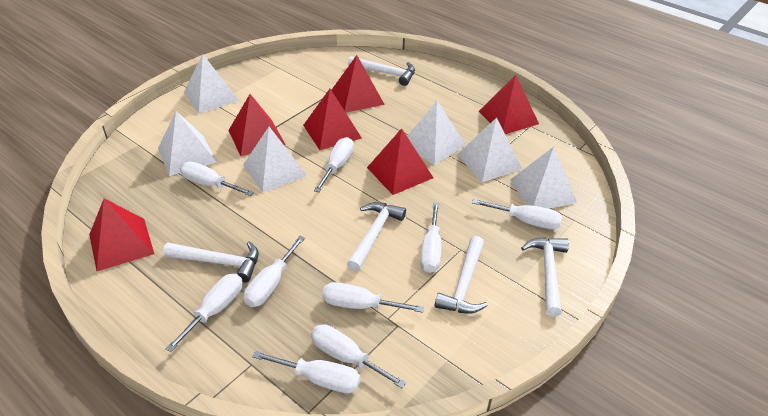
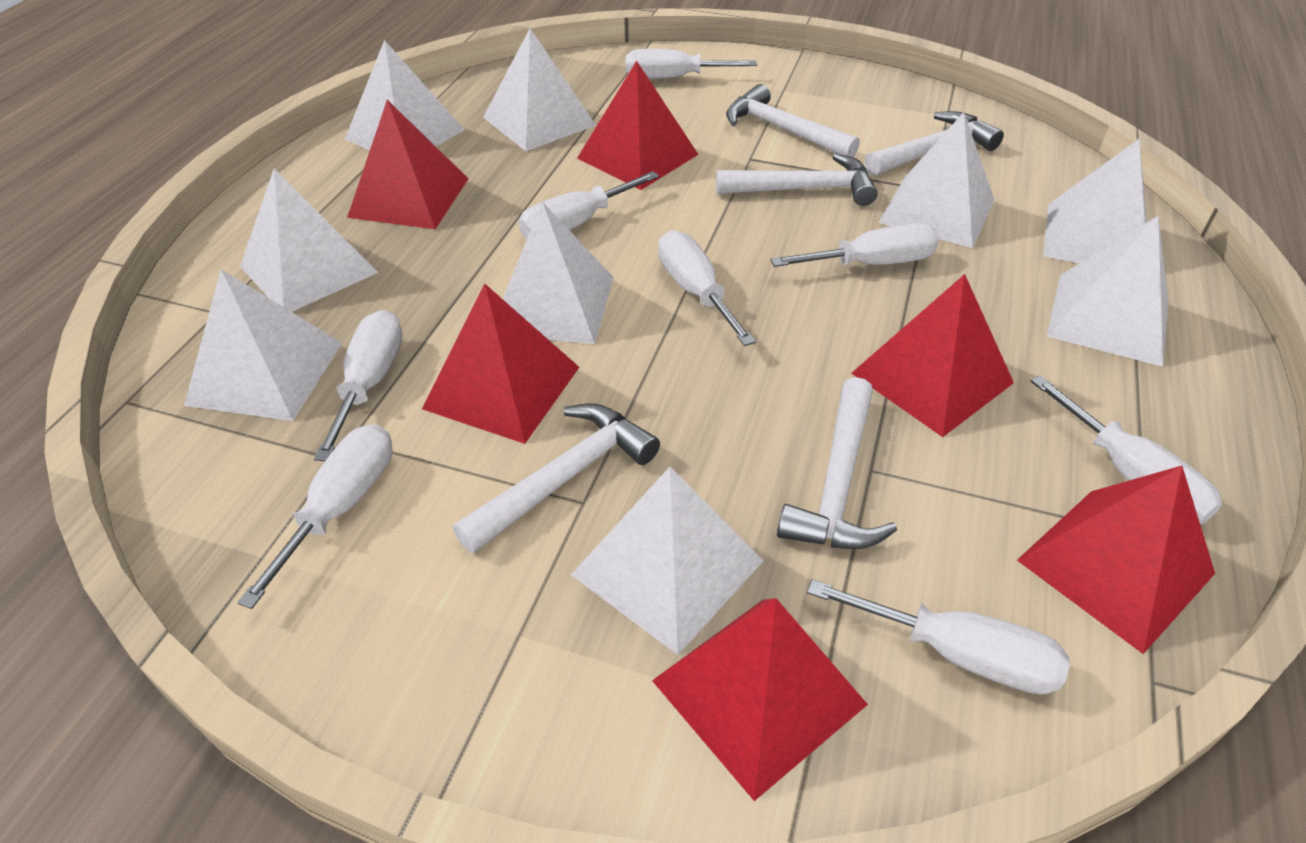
white pyramid: [158,111,217,176] [184,54,239,114] [243,127,307,193] [407,101,466,165] [457,117,522,182] [510,147,577,209] = 6 -> [184,269,342,421] [240,168,378,312] [345,40,464,150] [483,28,596,151] [503,202,613,344] [571,467,763,655] [878,112,994,248] [1043,139,1147,263] [1047,216,1168,367] = 9
white screwdriver: [165,274,243,352] [180,162,254,196] [244,236,305,307] [253,351,360,394] [311,325,406,388] [314,137,354,192] [322,282,424,313] [420,202,441,273] [472,199,562,229] = 9 -> [237,424,393,609] [314,310,402,461] [519,171,659,239] [626,49,757,79] [658,230,756,346] [771,223,939,267] [807,579,1070,695] [1030,375,1222,524] = 8

